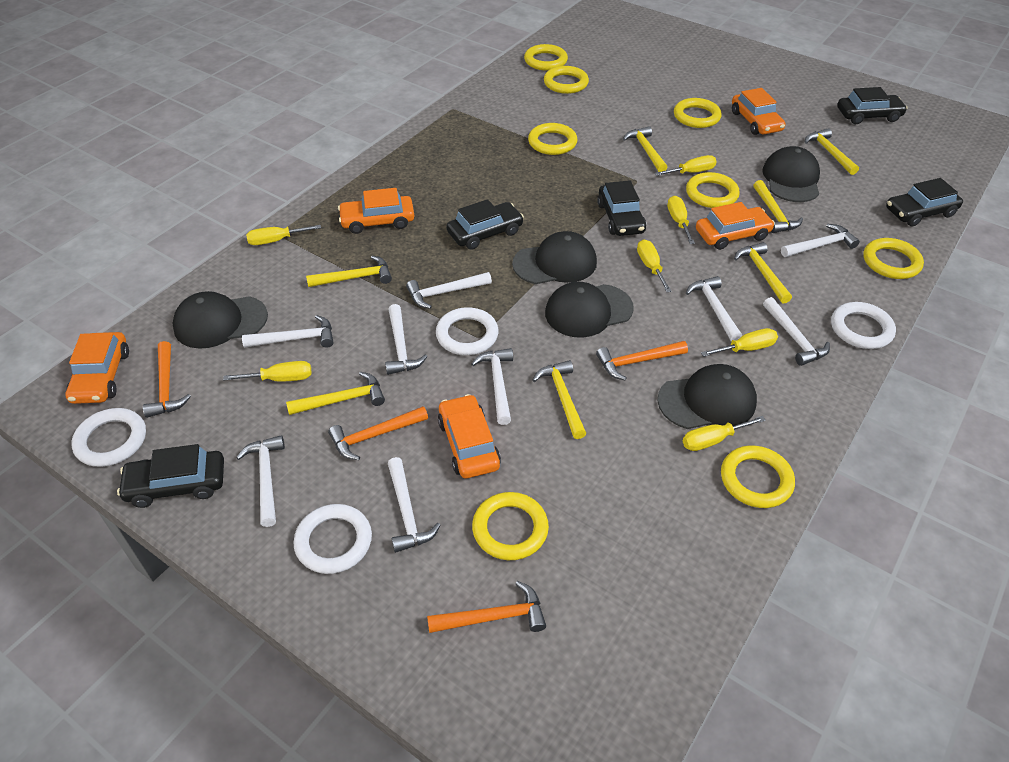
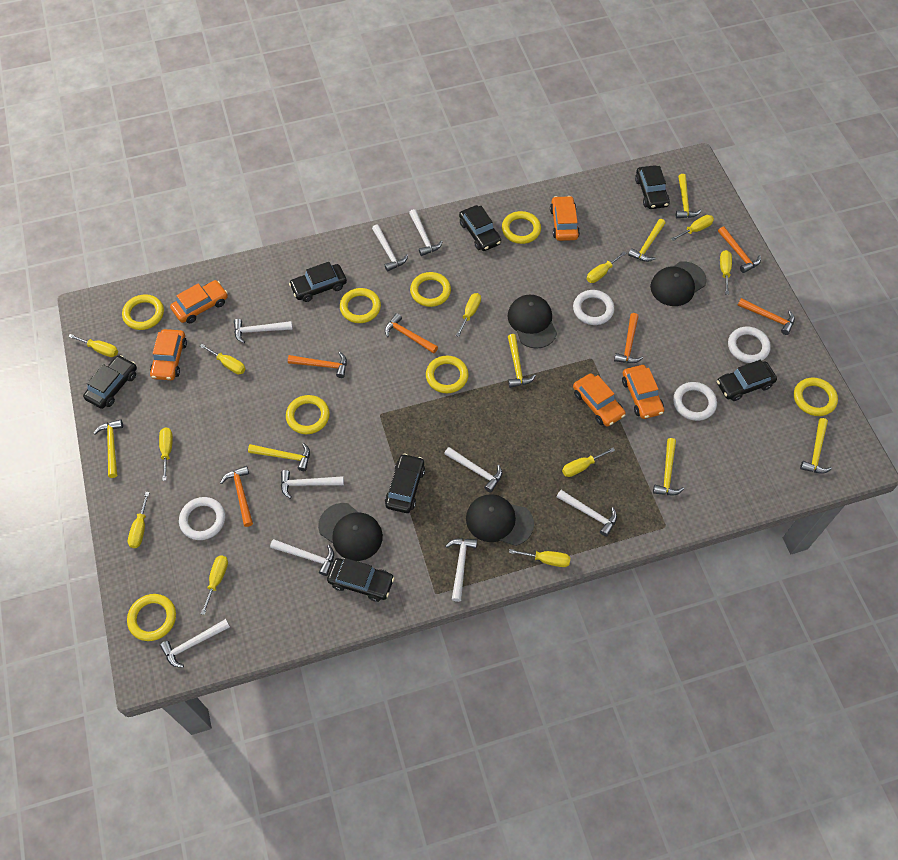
black cap: [172,291,268,349] [512,231,597,284] [545,282,634,338] [658,364,757,429] [762,146,820,202] = 5 -> [318,503,383,561] [466,494,534,546] [508,295,557,349] [650,261,707,306] = 4
black car: [117,444,224,508] [447,199,524,250] [597,180,646,236] [837,87,907,124] [886,178,963,227] = 5 -> [83,355,137,409] [289,262,347,302] [327,558,394,602] [385,453,425,513] [459,205,501,251] [635,165,670,209] [717,360,777,401] = 7
orange hammer: [143,341,191,418] [328,406,428,460] [427,581,546,633] [596,341,688,380] = 4 -> [220,466,253,527] [288,352,347,378] [385,313,438,354] [614,313,643,363] [718,226,761,273] [737,298,795,335] = 6
yellow screwdriver: [223,361,312,382] [246,225,321,245] [637,240,672,292] [655,155,717,176] [667,196,695,244] [683,416,766,451] [701,328,778,357] = 7 -> [68,334,118,357] [128,492,150,548] [159,427,173,481] [200,344,246,374] [201,555,228,615] [456,293,481,337] [509,549,570,567] [562,448,615,477] [587,251,627,283] [671,215,714,241] [720,250,732,295] = 11

